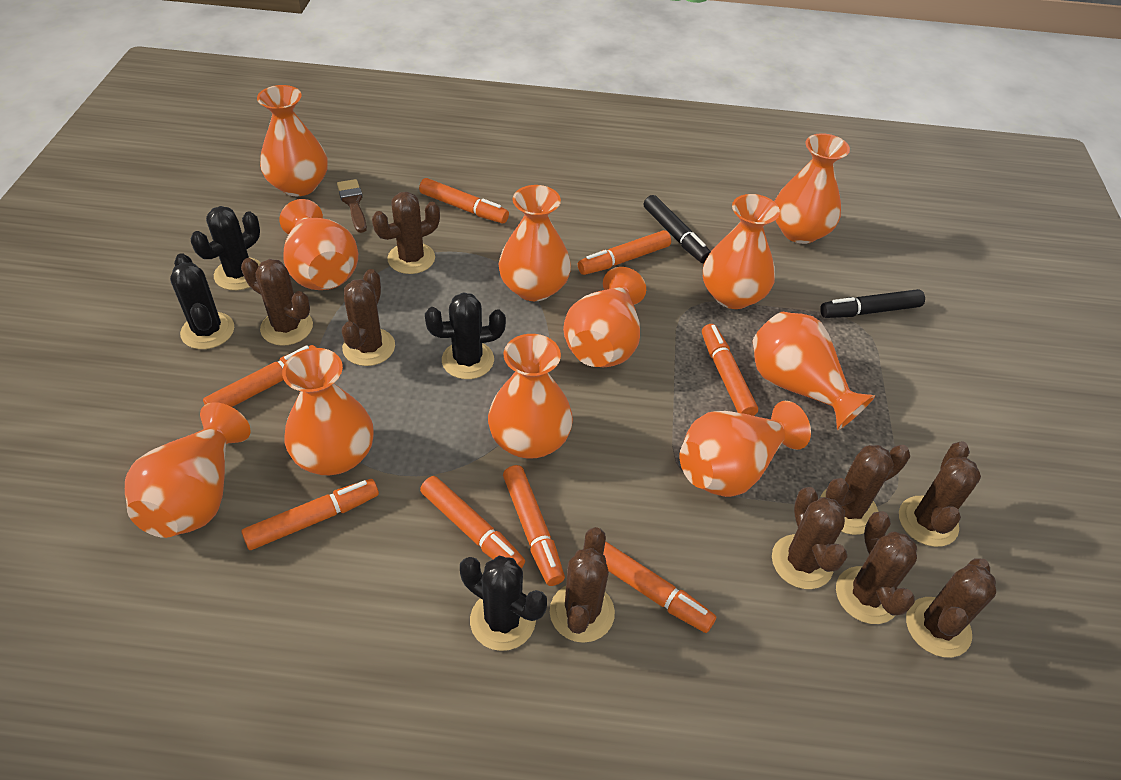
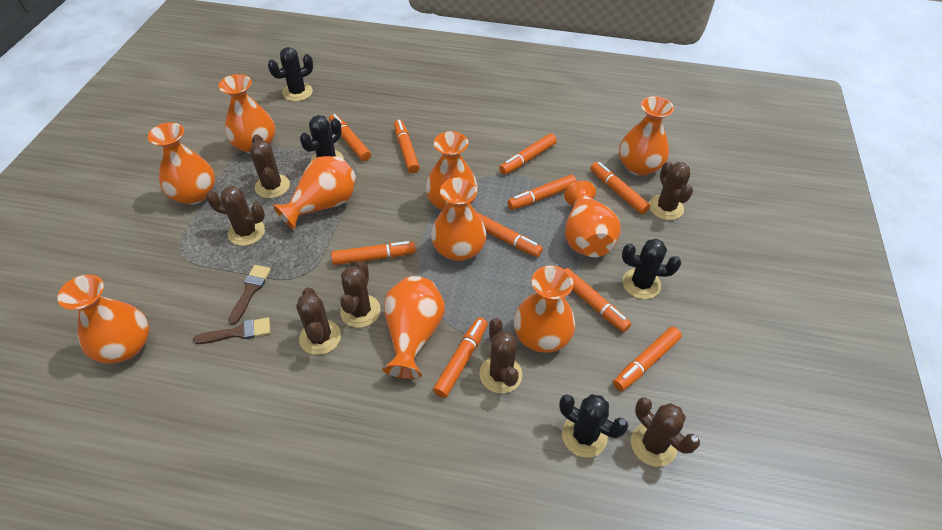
black marker: [644,195,711,263] [820,289,925,318] = 2 -> none = 0
brown brush: [337,179,367,233] = 1 -> [193,317,270,344] [228,265,271,325] = 2
brown cactus: [241,258,313,346] [342,269,395,366] [372,192,440,274] [550,527,615,643] [772,487,847,589] [820,445,910,535] [836,511,917,624] [899,441,981,547] [906,559,996,657] = 9 -> [206,186,265,246] [250,134,290,198] [296,287,341,355] [340,261,381,328] [480,318,522,394] [631,397,700,467] [649,161,693,220] = 7
orange marker: [203,345,316,407] [241,479,379,550] [419,178,509,223] [420,476,525,568] [503,465,565,586] [578,230,671,275] [603,541,716,633] [702,324,758,416] = 8 -> [329,114,371,161] [331,241,416,265] [394,120,420,173] [433,317,488,398] [478,213,543,257] [499,133,557,175] [507,175,577,210] [565,268,631,332] [591,162,650,214] [613,327,682,391] = 10
orange vase: [125,402,251,538] [257,85,328,196] [280,199,358,290] [282,348,374,475] [488,334,573,459] [498,185,571,301] [563,267,646,367] [679,401,811,497] [703,194,780,309] [753,312,875,430] [774,133,850,244] = 11 -> [57,275,149,363] [148,122,215,205] [218,74,275,154] [272,156,356,231] [382,276,445,379] [426,131,478,210] [431,177,487,261] [514,266,576,353] [564,181,621,257] [619,96,674,176] = 10

